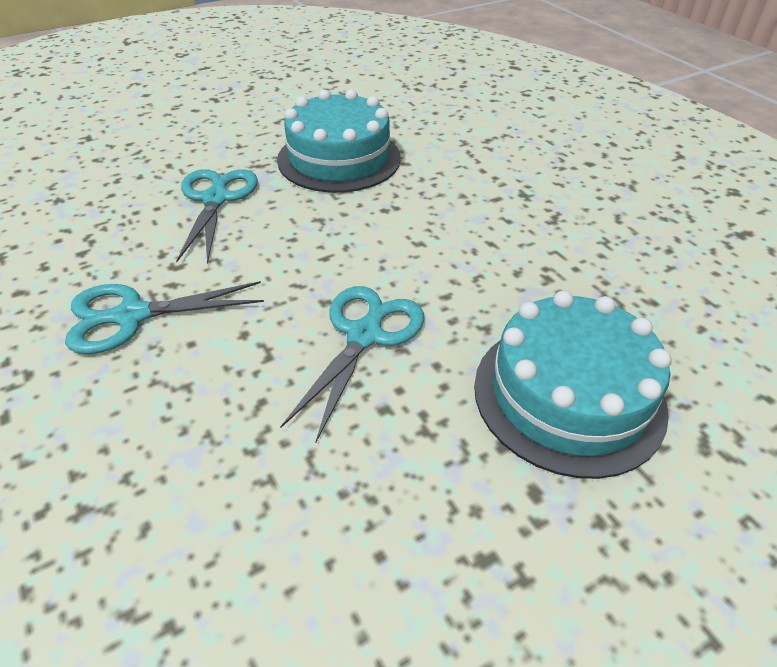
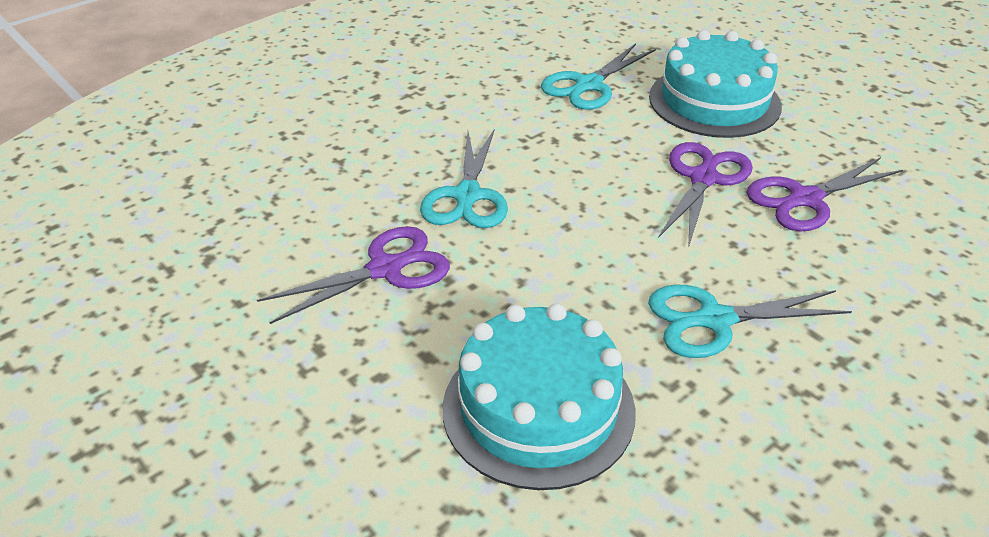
purple scissors: none = 0 -> [257,226,450,324] [658,142,753,248] [746,157,903,232] = 3

